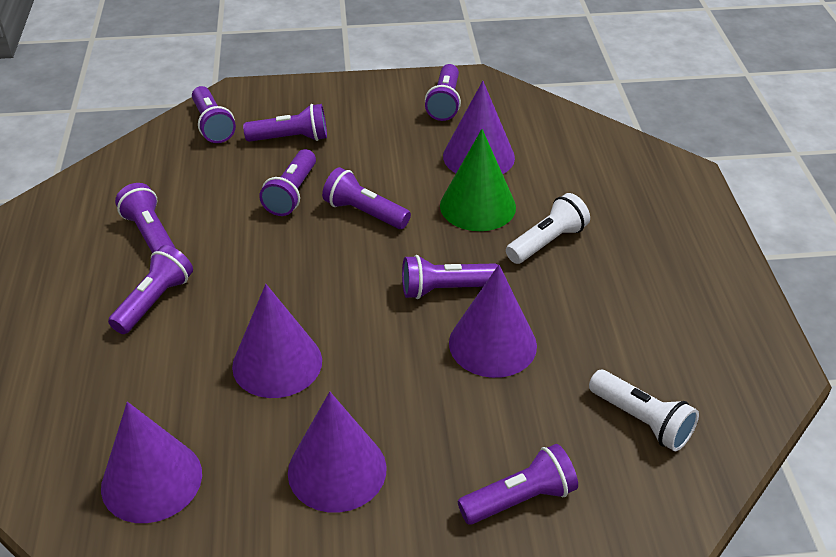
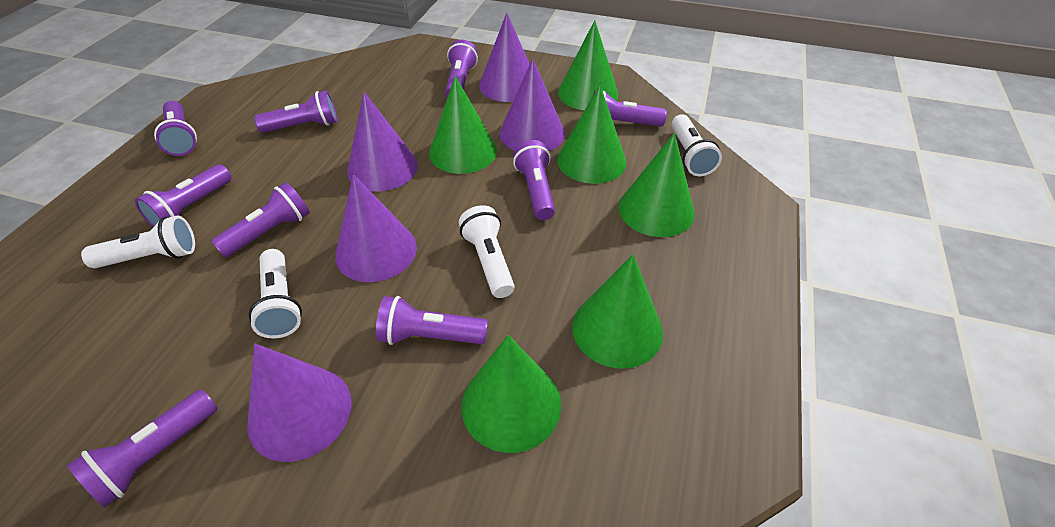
green cone: [440,129,516,231] = 1 -> [429,76,497,174] [461,335,561,453] [557,85,626,184] [558,20,618,110] [572,254,663,368] [619,133,694,237] = 6
white flashlight: [506,193,590,264] [589,370,699,451] = 2 -> [81,216,195,268] [249,249,302,339] [459,205,515,298] [671,114,722,176] = 4

